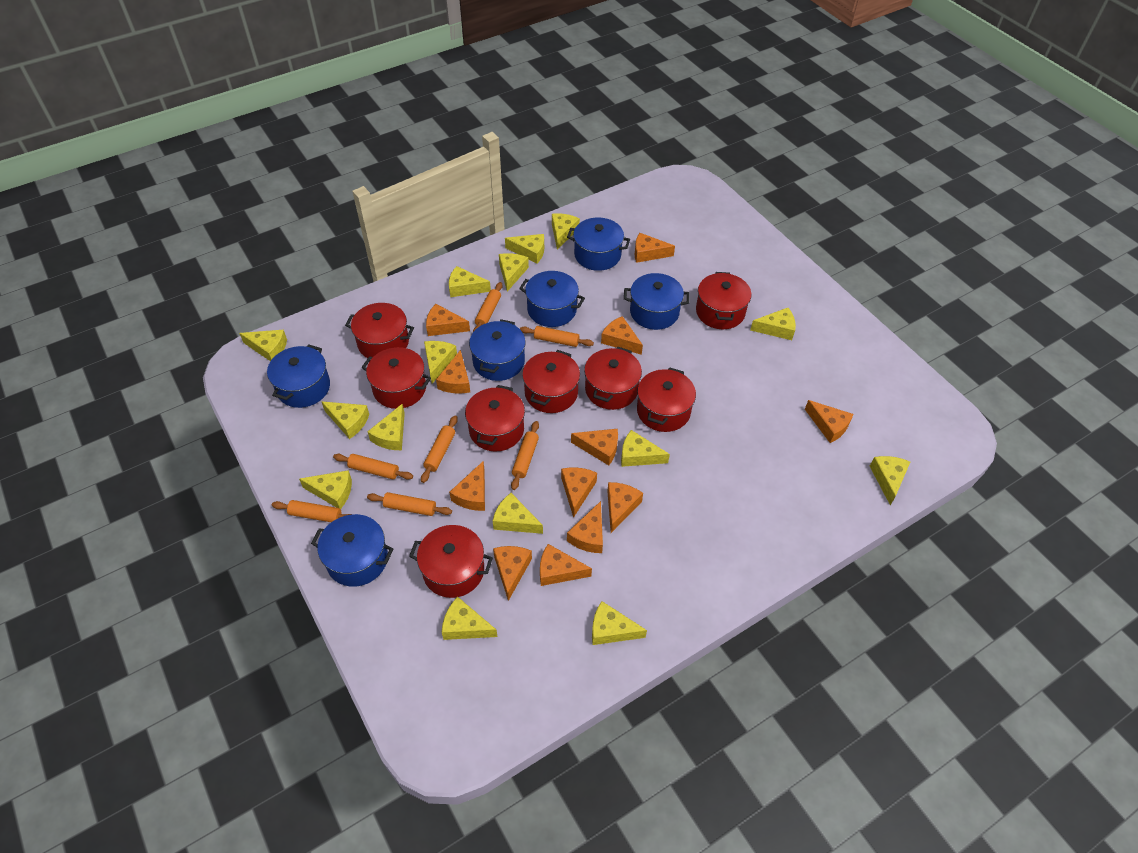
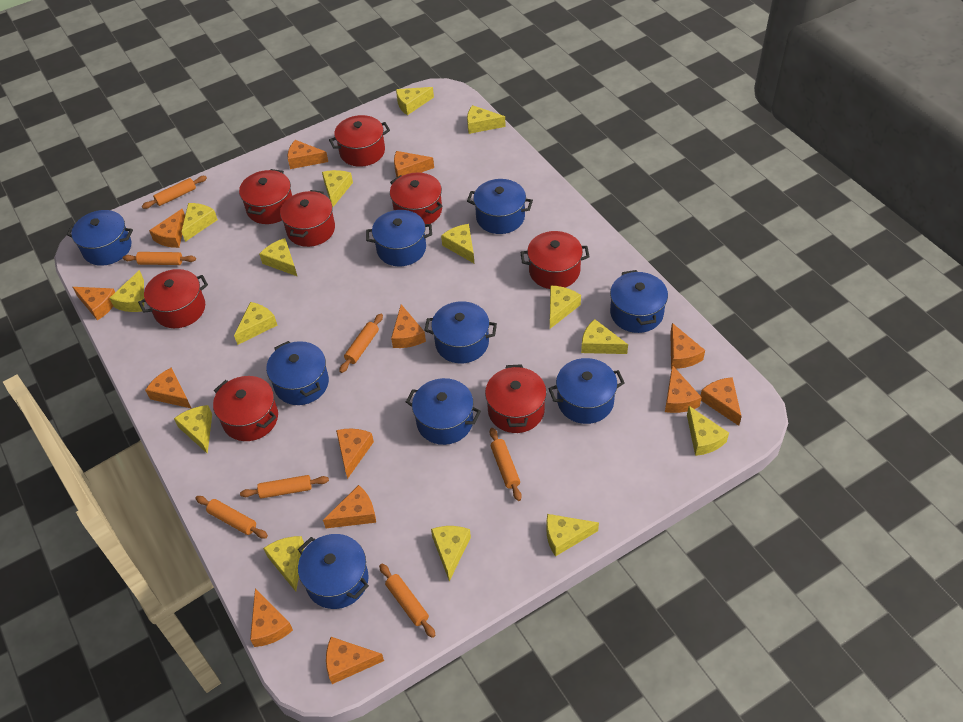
blue pot: [267,344,330,408] [311,514,393,587] [469,319,526,381] [519,271,585,327] [567,218,630,271] [624,273,690,330] = 6 -> [67,210,133,266] [266,341,329,405] [298,534,369,609] [366,210,432,266] [406,378,481,445] [424,301,497,363] [467,179,533,234] [548,358,625,424] [610,270,668,333] = 9
orange cheese: [426,304,470,336] [436,350,470,393] [449,461,485,511] [493,546,532,601] [540,544,592,586] [561,467,597,518] [567,501,603,553] [571,429,618,465] [601,316,643,355] [607,482,643,533] [635,233,675,263] [805,400,853,443] = 12 -> [73,287,115,320] [145,368,192,409] [149,209,185,248] [250,589,293,647] [287,140,328,169] [323,485,376,528] [326,637,384,684] [336,429,374,479] [391,304,426,348] [394,151,434,177] [665,365,702,413] [670,323,705,369] [700,377,742,426] = 13

